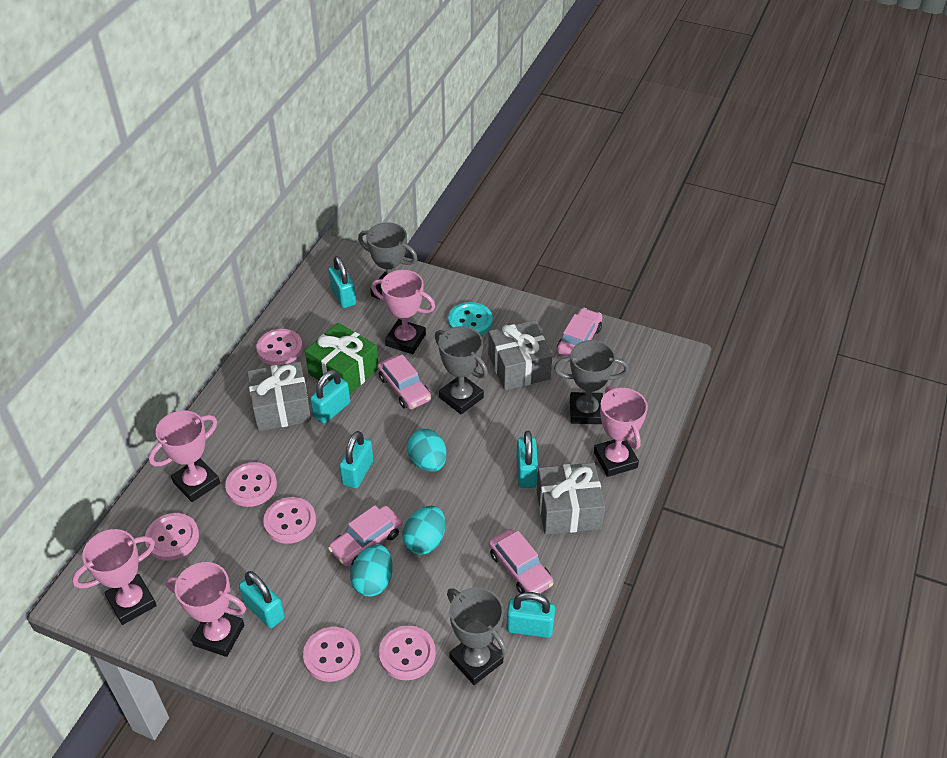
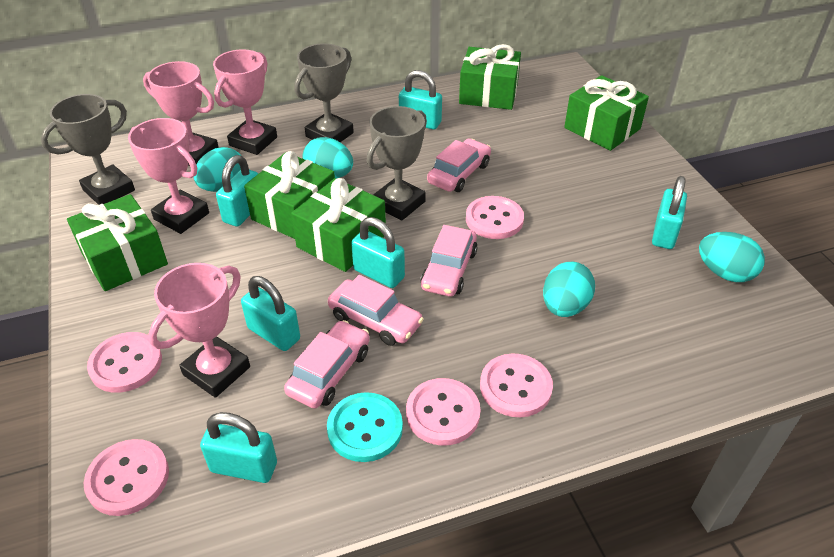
green gift: [305,323,378,394] = 1 -> [67,194,168,291] [244,151,335,239] [291,178,386,272] [459,44,521,110] [564,75,649,151] = 5
grey gift: [247,362,311,431] [488,321,552,390] [537,463,605,535] = 3 -> none = 0
grey trophy: [358,222,418,300] [435,326,488,414] [447,587,507,685] [554,340,629,424] = 4 -> [41,94,135,205] [294,43,354,142] [367,106,427,221] = 3
pink button: [145,513,199,561] [225,462,277,507] [256,329,303,365] [263,497,316,544] [303,627,360,682] [379,625,436,680] = 6 -> [84,439,169,516] [87,332,162,393] [406,378,481,446] [466,196,524,239] [480,354,553,417] = 5
pink trophy: [72,529,157,625] [149,411,220,502] [166,562,246,657] [371,270,436,354] [594,386,648,477] = 5 -> [128,118,209,234] [143,61,219,166] [149,263,250,398] [213,49,277,155] = 4
turquoise egg: [350,544,393,597] [403,506,445,555] [407,429,446,472] = 3 -> [193,147,241,192] [303,137,353,179] [543,262,595,317] [699,232,765,282] = 4

